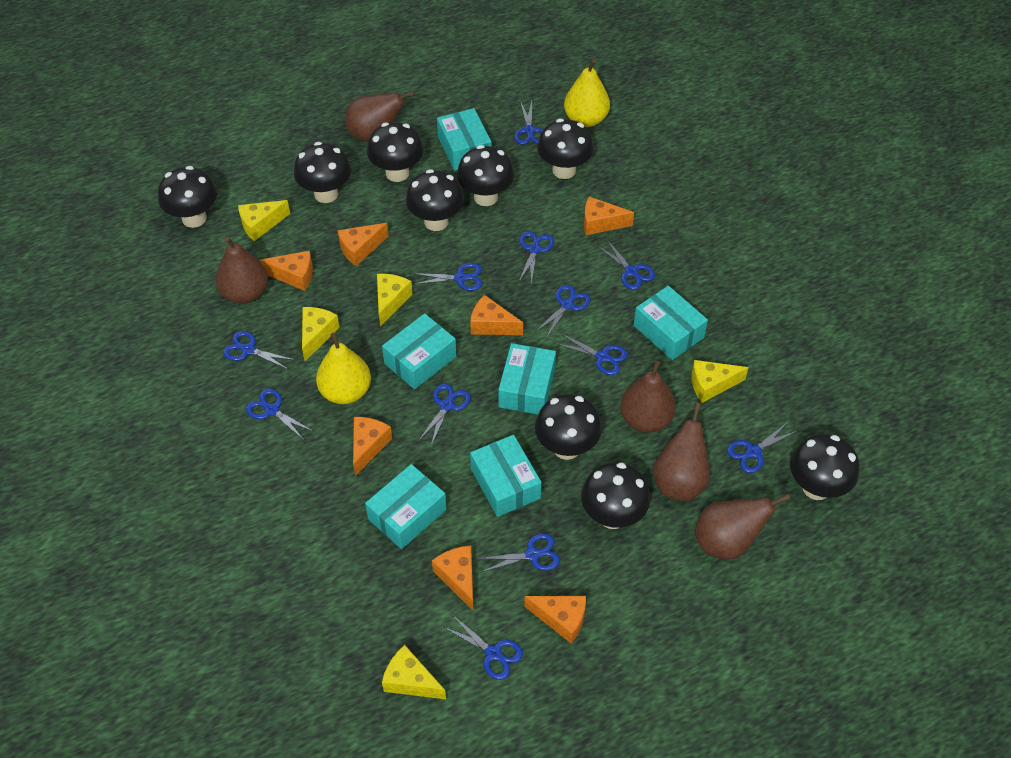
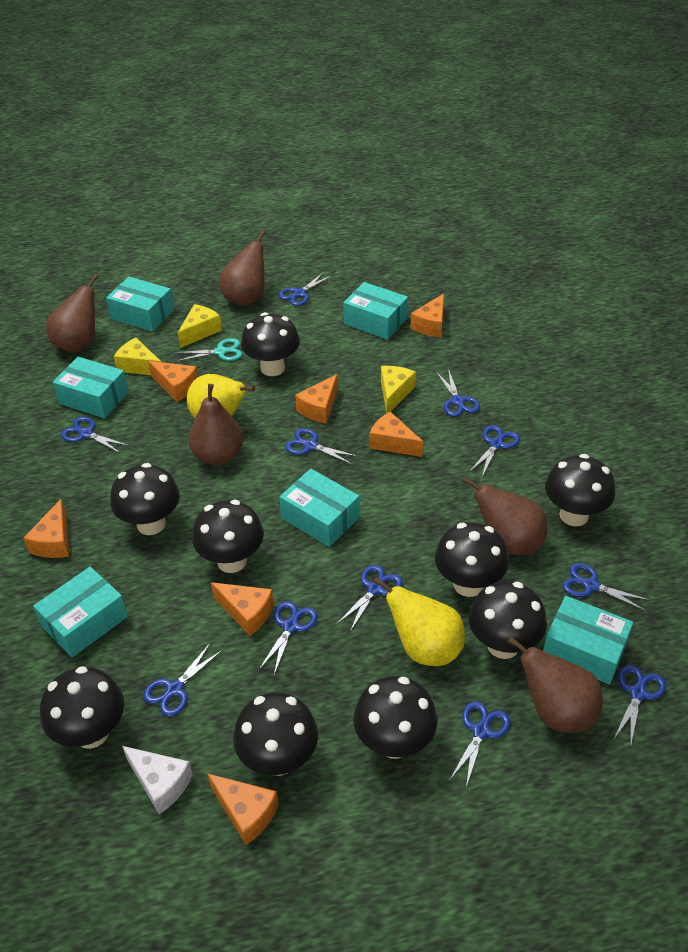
blue scissors: [223,331,295,370] [246,388,314,440] [413,263,482,291] [419,383,471,446] [444,616,523,680] [477,533,560,573] [514,101,543,145] [519,231,554,284] [535,285,591,337] [555,334,628,375] [597,240,655,290] [727,422,797,473] = 12 -> [61,416,129,453] [143,642,223,717] [259,601,317,675] [279,272,331,306] [285,428,359,464] [337,565,403,631] [436,369,480,417] [449,701,510,788] [469,425,520,477] [562,563,649,611] [614,665,666,748] = 11
turquoise scissors: none = 0 -> [175,338,242,361] = 1
white cheese: none = 0 -> [122,746,193,814] = 1
yellow cheese: [238,200,290,241] [302,307,340,361] [377,274,413,327] [382,645,446,699] [692,360,749,403] = 5 -> [114,337,161,375] [178,304,222,348] [381,366,416,413] = 3

